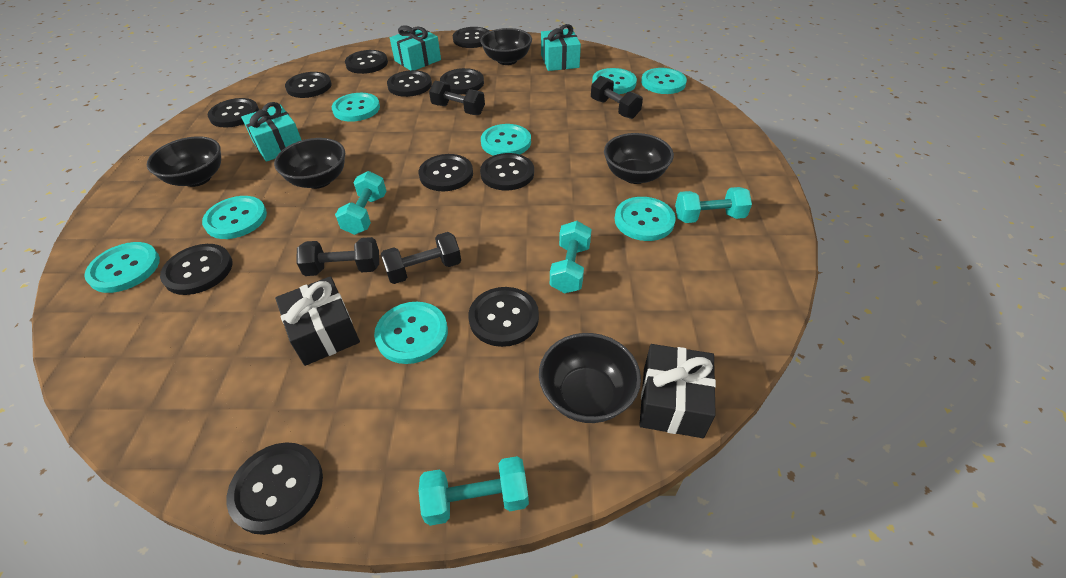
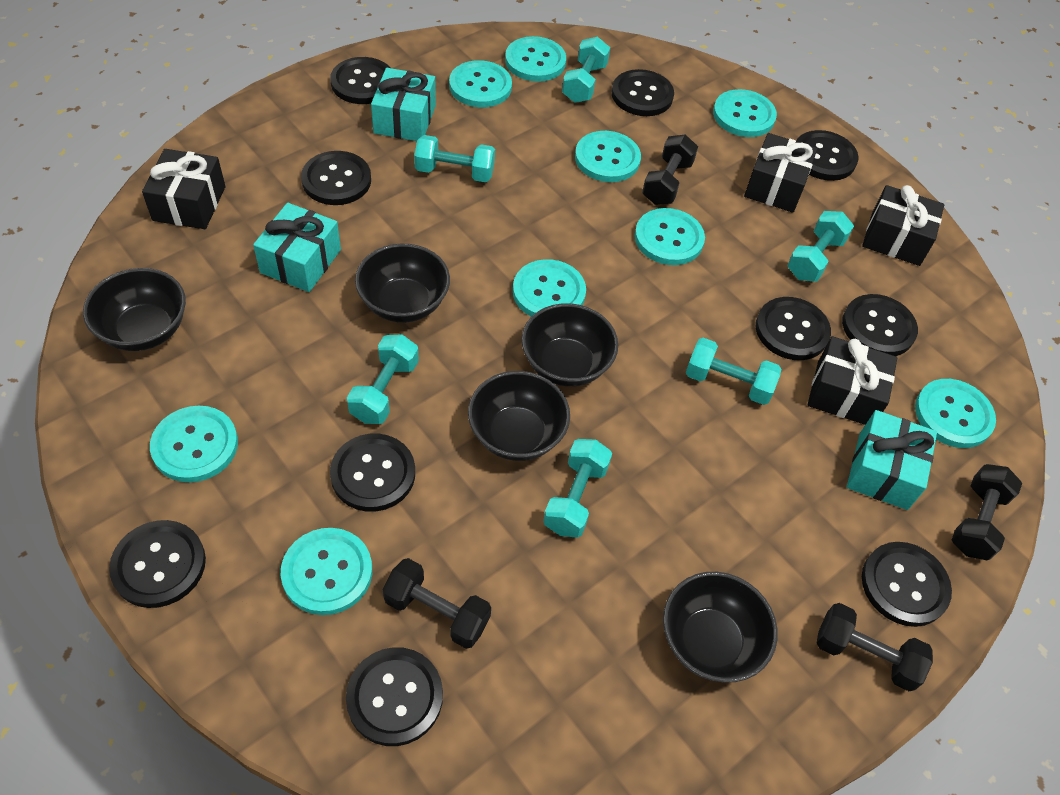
black button: [160,244,232,295] [208,98,259,128] [227,442,323,535] [285,72,332,98] [345,50,388,74] [387,70,432,97] [419,154,473,191] [440,68,484,94] [453,27,489,48] [469,287,539,347] [480,153,534,191] = 11 -> [109,520,206,608] [301,151,371,205] [330,57,390,104] [330,434,415,512] [346,647,443,746] [612,69,674,116] [756,297,831,360] [796,130,859,181] [842,294,918,356] [862,542,952,627] = 10
black gift: [275,276,360,366] [639,344,716,438] = 2 -> [142,149,225,229] [744,133,817,213] [808,336,897,425] [862,185,944,266] = 4
turquoise button: [84,242,160,293] [202,196,267,239] [332,93,380,122] [374,302,448,364] [481,124,531,156] [592,68,637,94] [615,197,676,241] [641,68,687,94] = 8 -> [150,406,238,482] [281,528,372,615] [449,60,512,107] [505,36,566,82] [513,259,586,317] [575,131,641,182] [635,208,705,265] [713,89,777,137] [915,379,996,448] = 9
turquoise dumbbell: [335,171,386,235] [419,456,529,526] [550,221,592,293] [675,187,752,223] = 4 -> [347,335,419,424] [414,135,495,182] [543,439,612,538] [562,36,610,103] [686,338,781,405] [787,211,854,282] = 6

